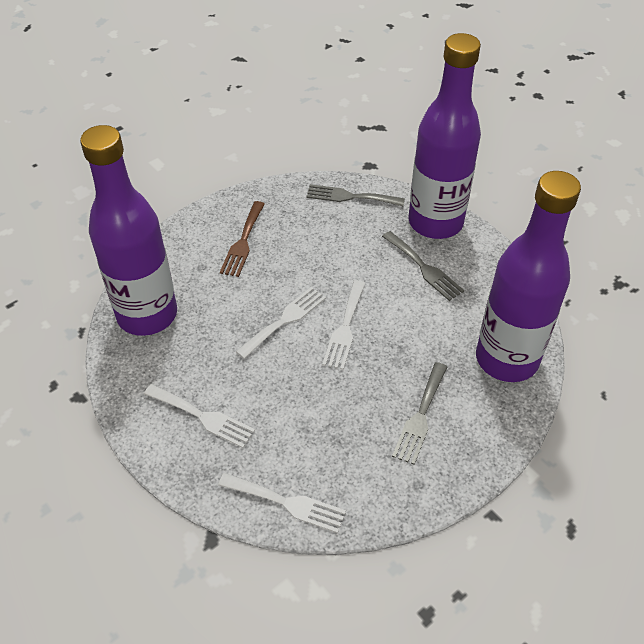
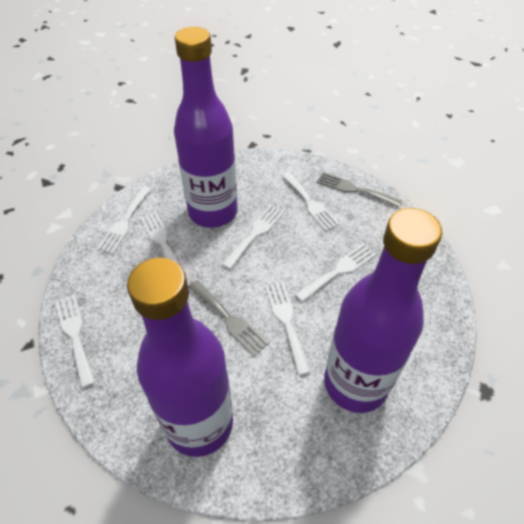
brown fork: [220,201,265,277] = 1 -> none = 0
grey fork: [306,184,405,206] [382,231,464,301] [392,362,447,465] = 3 -> [188,280,269,356] [317,172,402,207] = 2
white fork: [144,384,255,448] [218,473,346,533] [236,287,326,359] [322,280,366,370] = 4 -> [55,294,95,388] [97,186,151,254] [140,212,187,277] [222,205,285,269] [265,281,311,375] [281,171,340,231] [295,244,376,302] = 7

